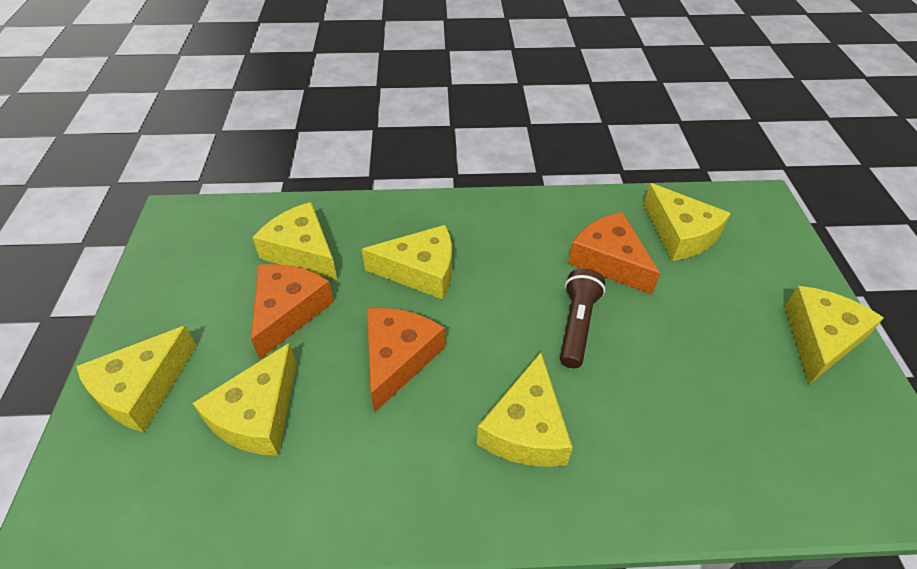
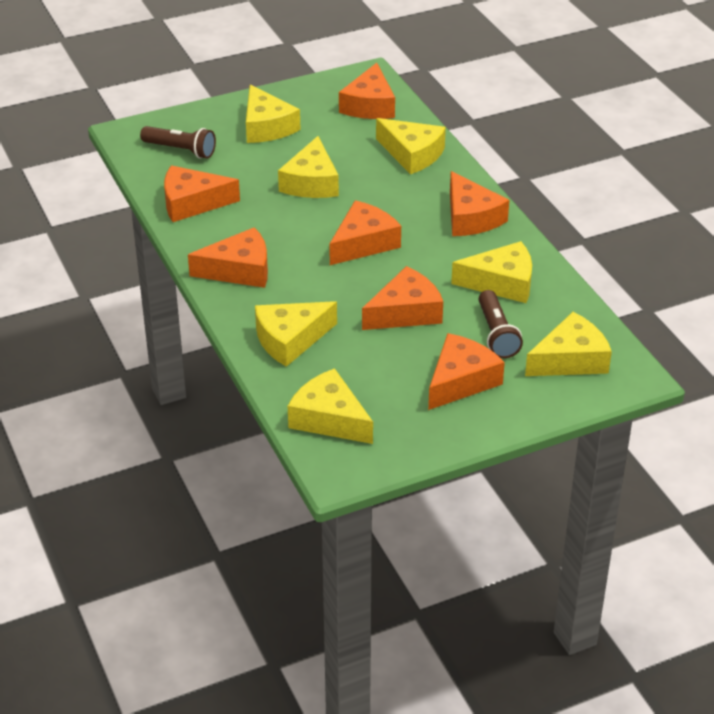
brown flashlight: [560,268,606,368] = 1 -> [140,126,216,159] [479,290,523,358] = 2
orange cheese: [251,264,334,360] [367,308,445,413] [568,212,660,294] = 3 -> [164,165,240,222] [188,227,268,288] [329,200,401,265] [339,63,395,119] [362,266,443,330] [428,333,505,410] [450,171,509,236] = 7

